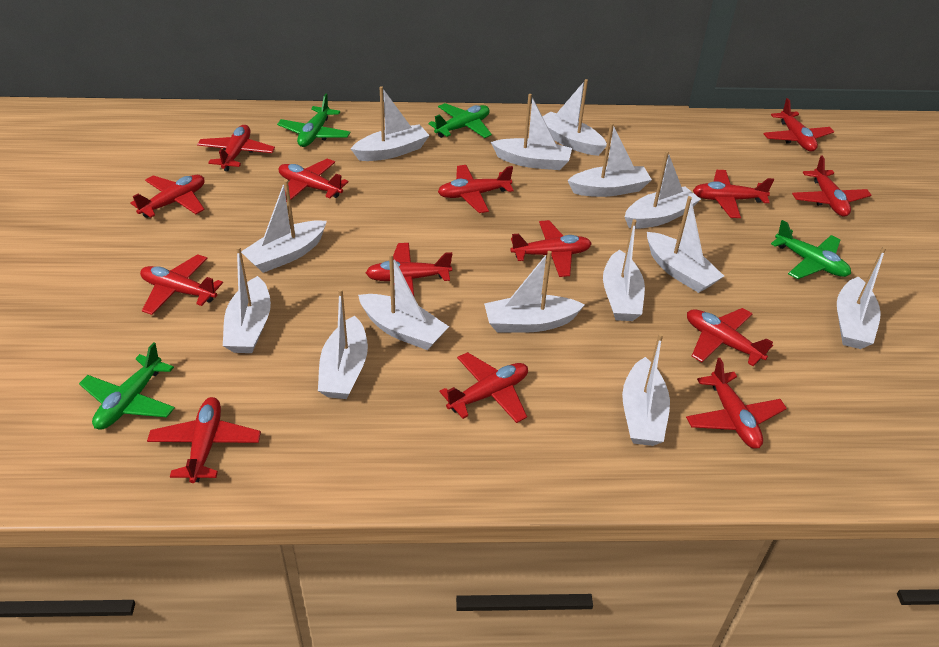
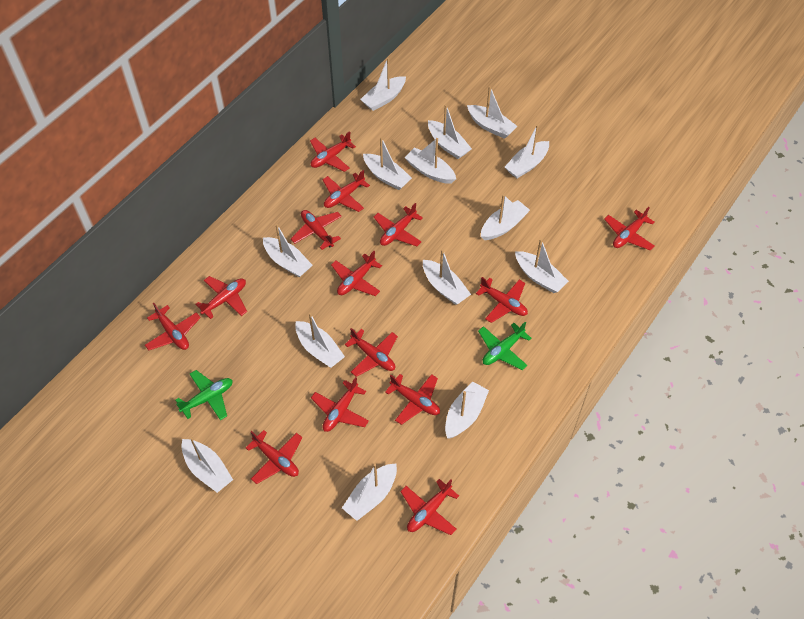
green plane: [79,342,175,430] [277,94,351,147] [428,103,492,138] [771,220,851,279] = 4 -> [176,370,232,420] [478,322,531,370] = 2

